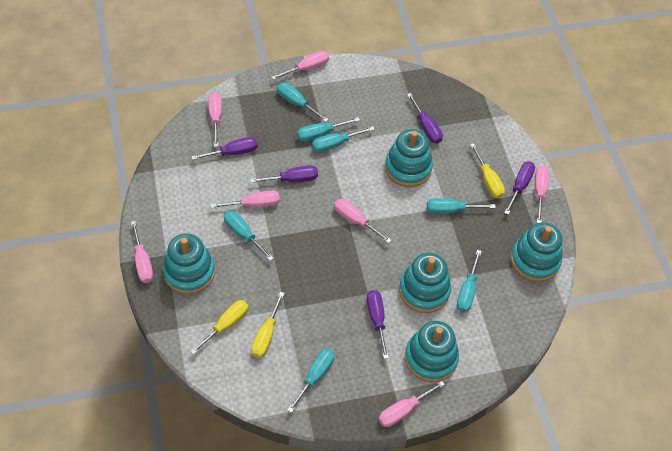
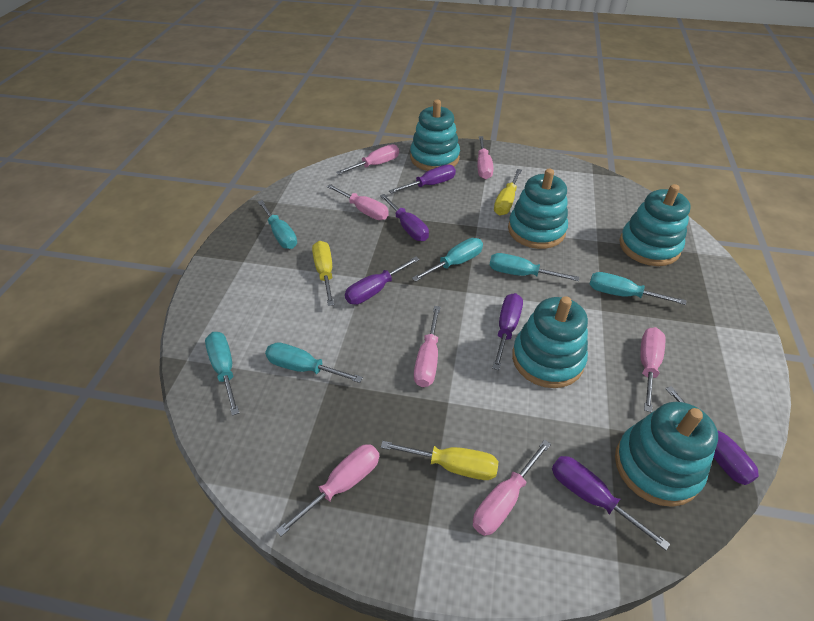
purple screwdriver: [191,137,258,160] [250,165,318,183] [367,290,389,359] [407,93,443,144] [504,162,535,215] = 5 -> [345,257,420,305] [380,194,429,241] [389,165,456,194] [492,293,523,370] [552,456,670,550] [666,386,759,485] = 6
turquoise screwdriver: [224,211,274,261] [277,83,329,122] [287,348,335,413] [297,117,360,142] [312,126,375,152] [427,198,496,214] [457,250,482,312] = 7 -> [205,332,239,416] [258,200,297,249] [265,342,363,383] [412,238,483,282] [489,253,579,281] [590,272,686,305] = 6

